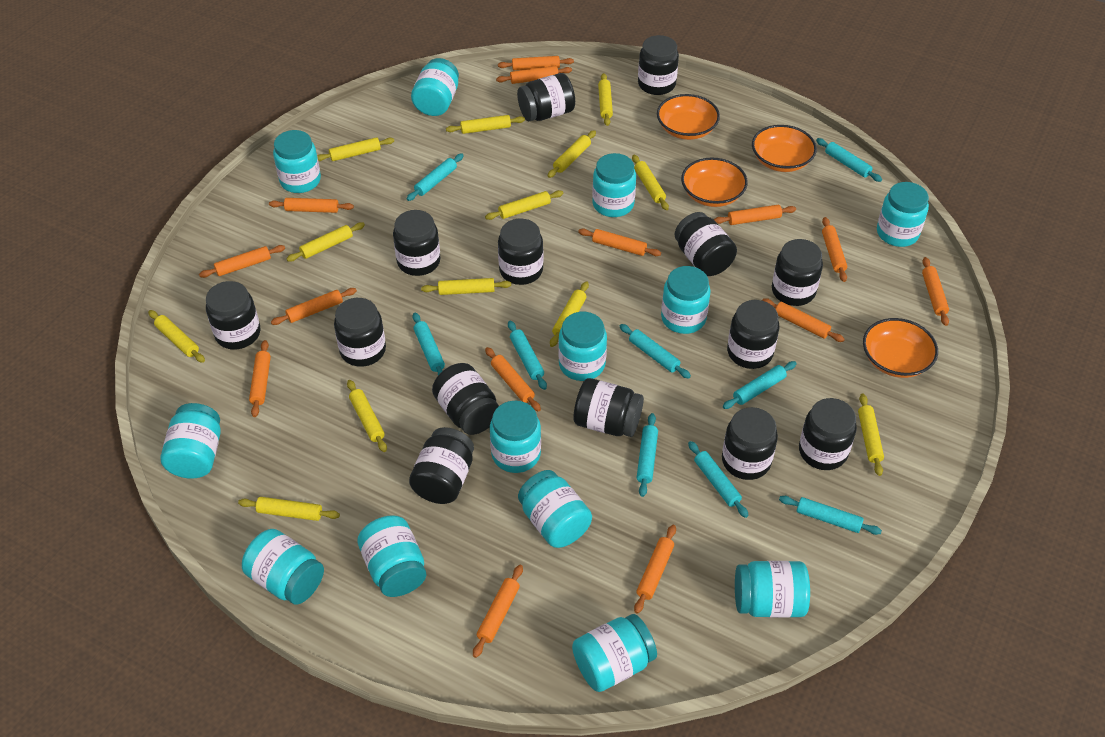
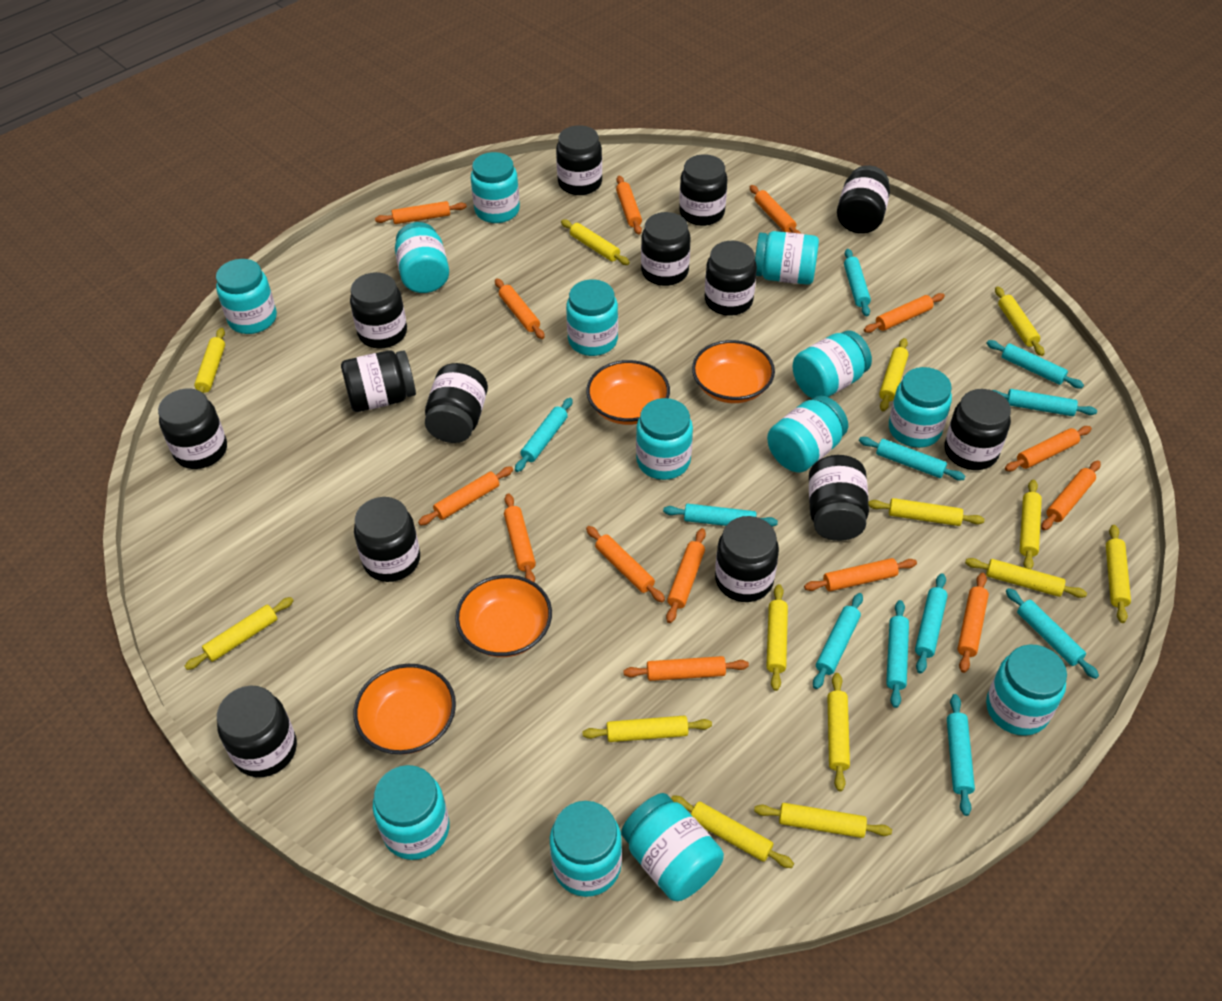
turquoise rolling pin: [407,153,464,201] [412,312,445,375] [508,321,547,390] [619,324,691,379] [637,413,658,497] [688,441,749,518] [723,361,797,409] [779,496,882,535] [816,138,882,182] = 9 -> [515,398,573,472] [663,504,778,527] [813,593,863,689] [844,249,871,316] [859,437,966,481] [886,600,909,708] [915,573,948,674] [947,694,975,816] [986,340,1084,388] [992,389,1097,416] [1006,588,1099,679] = 11
yellow rolling pin: [148,310,205,363] [238,497,340,521] [286,222,365,262] [317,137,394,161] [347,380,387,452] [421,278,511,295] [446,115,525,134] [485,190,563,220] [548,130,596,178] [550,281,589,347] [598,73,613,126] [632,155,669,210] [858,394,884,476] = 13 -> [184,597,294,670] [194,328,225,393] [561,219,630,265] [582,715,712,742] [671,795,794,868] [754,803,892,838] [766,584,788,691] [827,673,850,791] [868,498,984,526] [879,338,908,411] [965,558,1087,598] [995,287,1044,356] [1020,480,1042,569] [1106,525,1131,623] = 14

